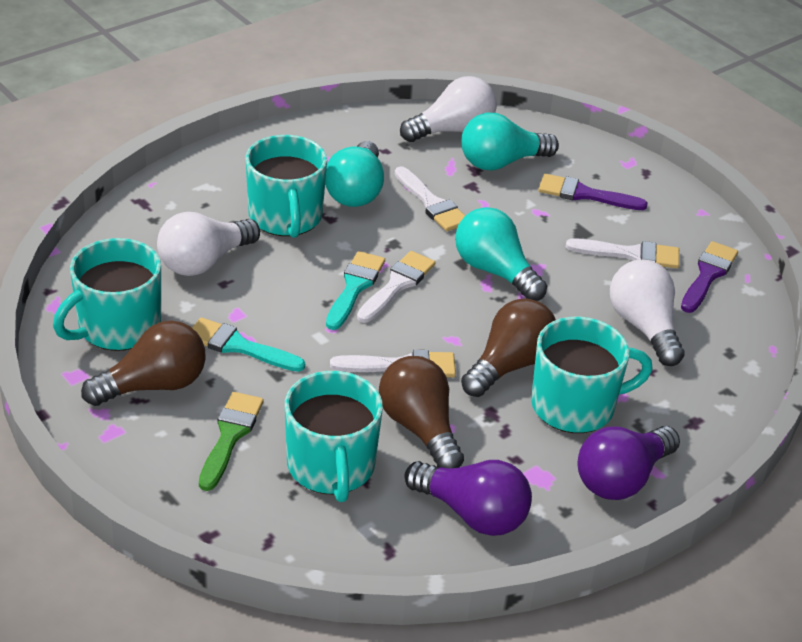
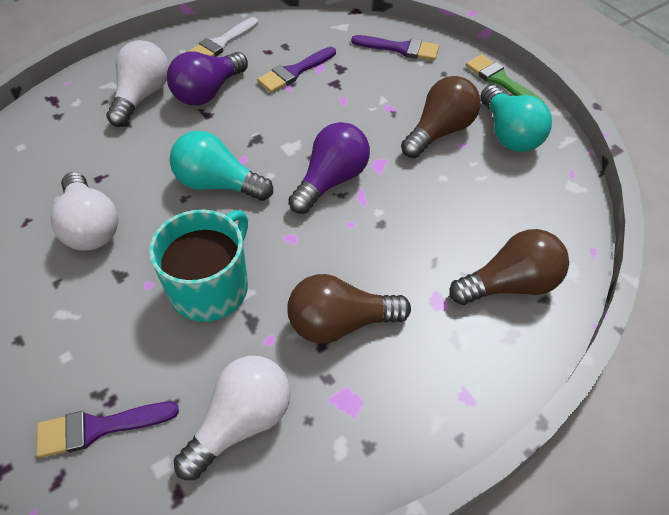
purple brush: [538,174,648,210] [681,241,738,313] = 2 -> [36,402,179,458] [257,47,336,93] [351,35,439,61] = 3
turquoise brush: [192,317,305,372] [326,251,385,330] = 2 -> none = 0
turquoise light bulb: [325,141,384,207] [455,207,547,301] [461,113,559,170] = 3 -> [170,131,273,201] [480,85,552,152] = 2
turquoise mug: [53,238,161,351] [246,135,327,238] [285,371,383,502] [531,317,653,433] = 4 -> [149,210,248,322] = 1
white brush: [330,350,456,377] [357,251,436,323] [395,166,465,231] [566,238,679,268] = 4 -> [187,17,258,57] = 1

